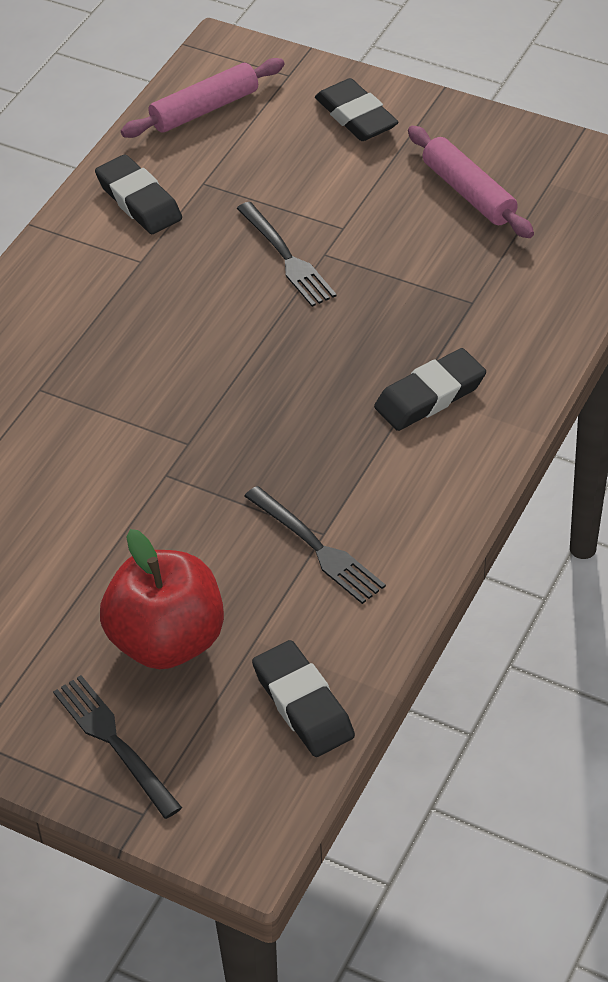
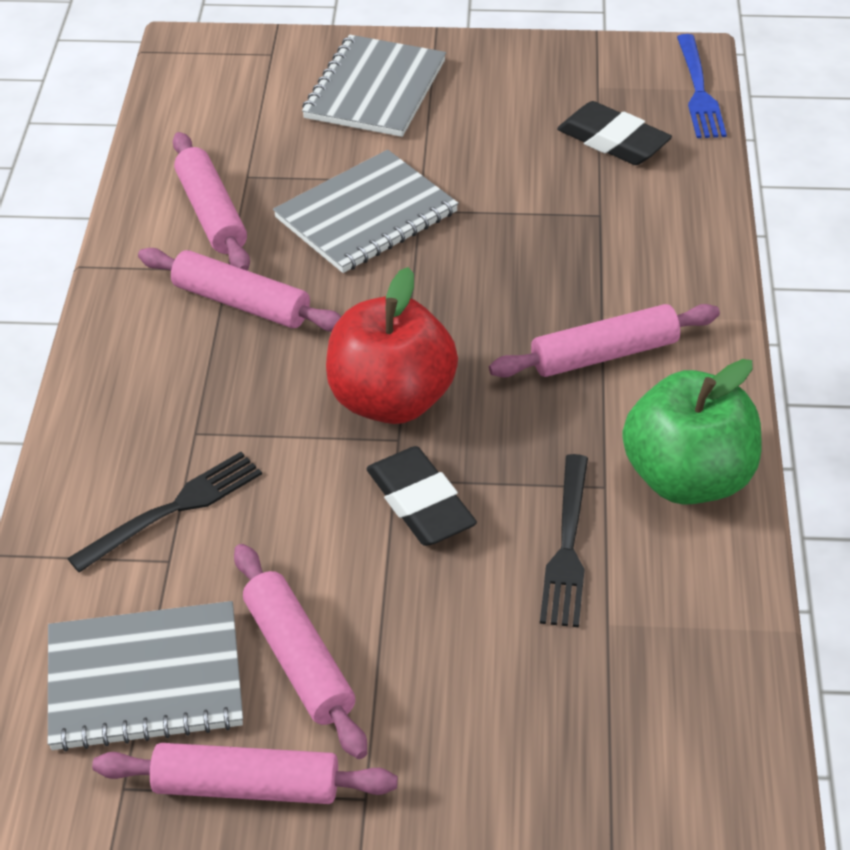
black eraser: [95,154,182,234] [252,640,355,757] [315,78,399,141] [374,348,486,431] = 4 -> [366,446,477,546] [557,101,672,165] = 2
black fork: [53,675,182,819] [237,202,337,307] [244,486,386,604] = 3 -> [67,452,262,572] [540,454,588,627] = 2
blue fork: none = 0 -> [677,34,727,138] = 1
green apple: none = 0 -> [622,359,762,505] = 1
grey notebook: none = 0 -> [48,601,243,752] [273,150,459,273] [302,35,446,137] = 3
pink rolling pin: [121,58,285,138] [408,126,534,238] = 2 -> [92,743,398,804] [138,248,341,332] [173,132,250,271] [234,544,367,759] [489,304,720,378] = 5

